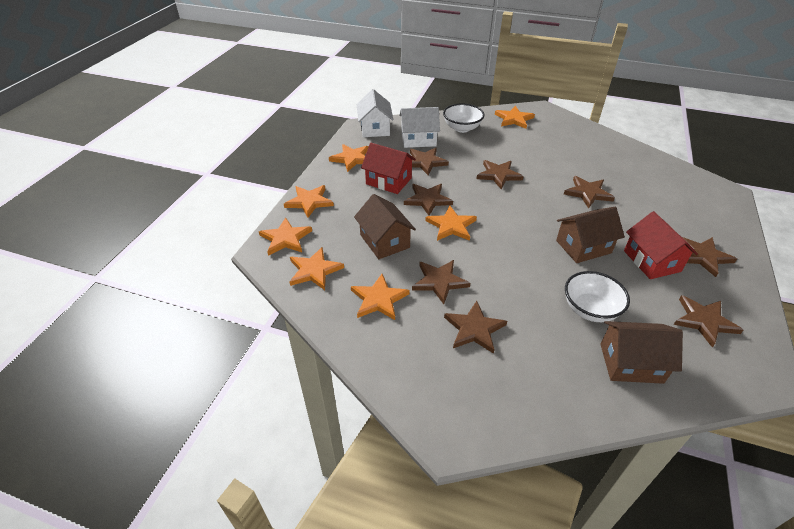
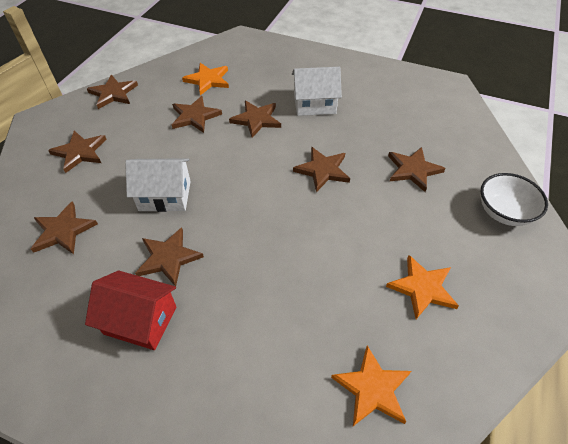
brown house: [354,194,416,259] [556,207,625,263] [601,321,683,384] = 3 -> none = 0
orange star: [259,217,312,256] [284,185,334,218] [289,247,344,290] [329,144,368,172] [351,274,410,320] [425,206,477,241] [495,106,535,129] = 7 -> [182,63,229,95] [331,345,411,426] [386,255,459,319] = 3
red house: [361,143,416,194] [624,211,698,279] = 2 -> [85,270,176,350] = 1
white bowl: [443,103,484,133] [565,271,630,322] = 2 -> [481,173,548,226] = 1

